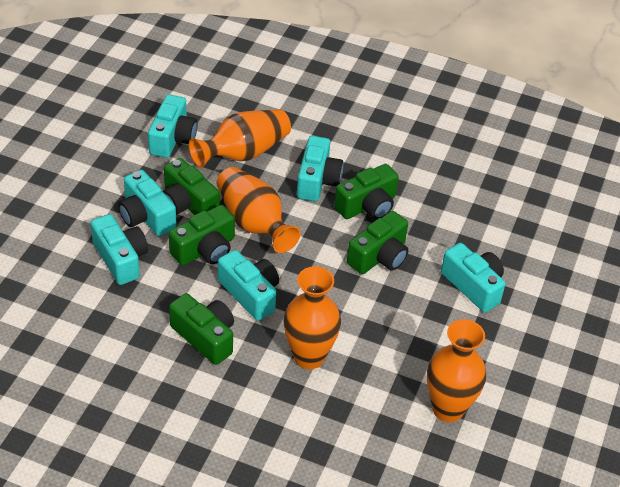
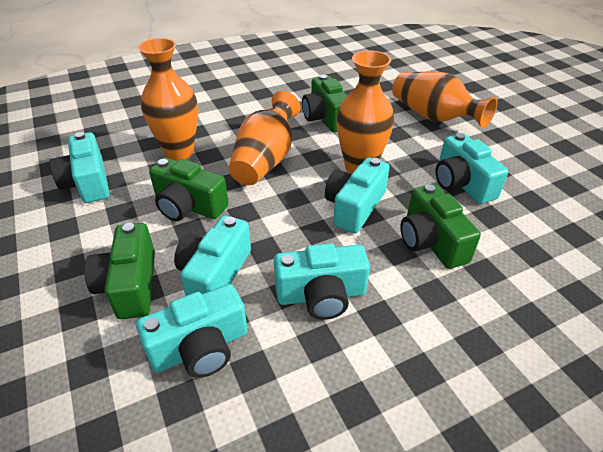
green camera: [163,158,220,215] [169,205,235,265] [169,293,234,365] [334,164,398,220] [347,211,408,274] = 5 -> [84,223,155,319] [149,158,229,221] [302,74,347,132] [400,184,481,269] = 4

